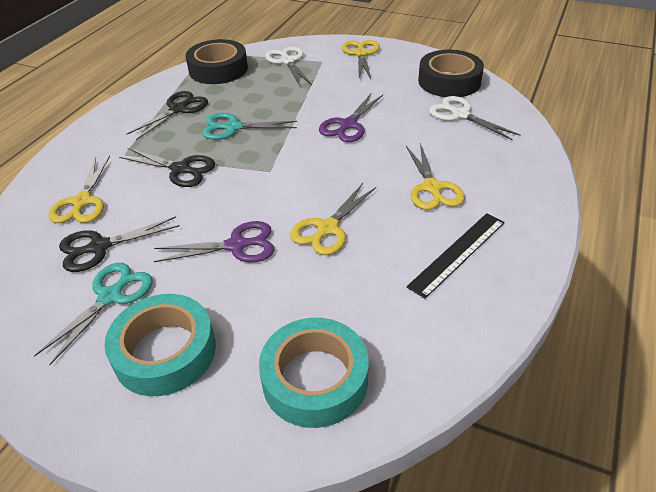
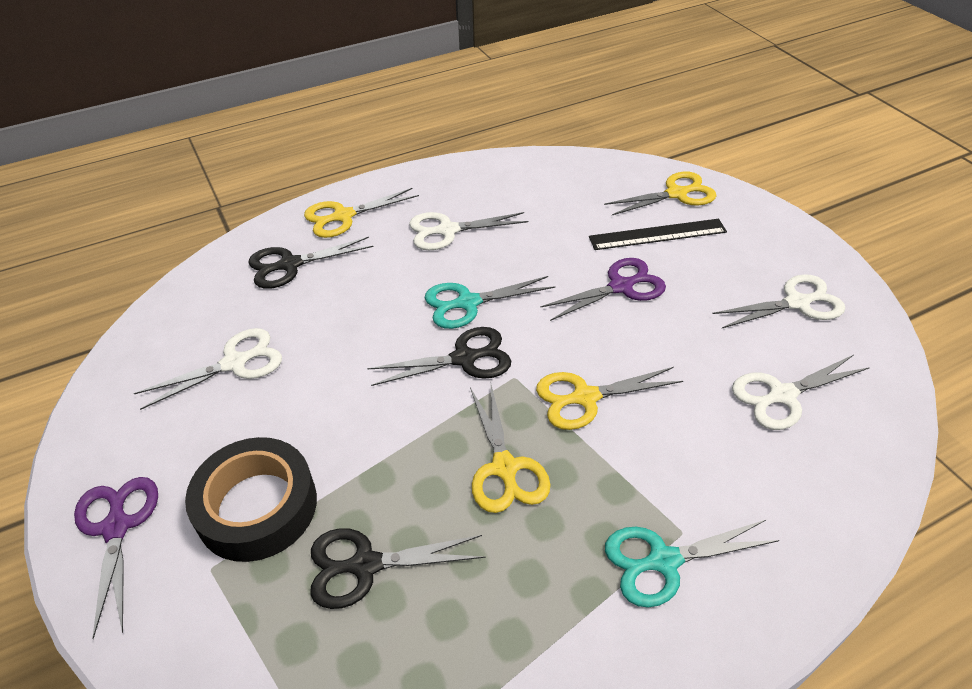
black tape: [185,39,248,84] [418,50,484,97] = 2 -> [185,437,317,562] = 1
turquoise tape: [104,294,216,396] [259,318,369,428] = 2 -> none = 0
white scissors: [265,46,312,86] [429,96,520,141] = 2 -> [134,328,282,410] [409,212,528,250] [712,274,846,328] [732,355,870,430] = 4

